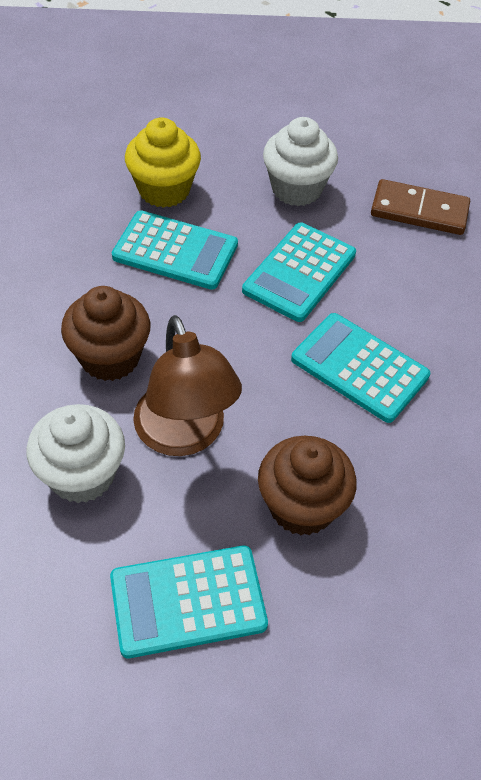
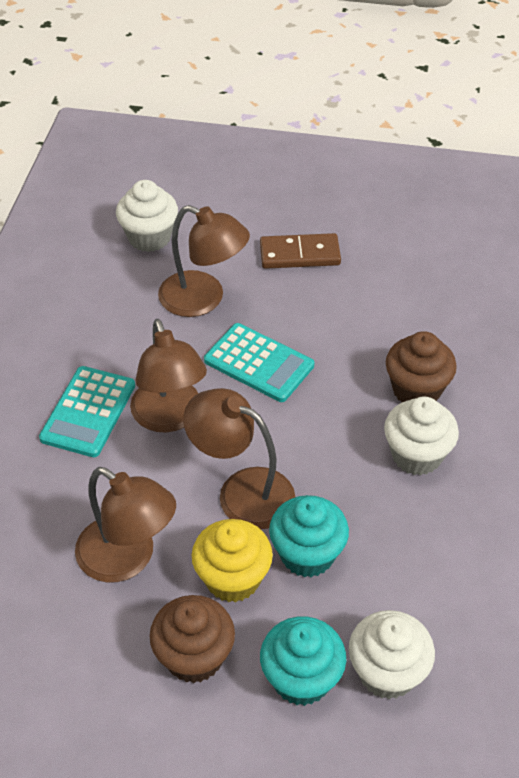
brown lamp: [133,315,242,456] = 1 -> [75,467,176,582] [130,319,207,432] [158,205,250,317] [183,388,295,529] = 4
turquoise calculator: [110,545,268,658] [112,211,238,290] [242,222,356,322] [291,313,430,423] = 4 -> [39,366,135,457] [204,323,314,402] = 2
turquoise cupcake: none = 0 -> [260,616,346,706] [269,495,349,577] = 2
white cupcake: [26,404,125,503] [263,117,338,206] = 2 -> [116,180,178,252] [349,610,435,699] [384,397,459,476] = 3

